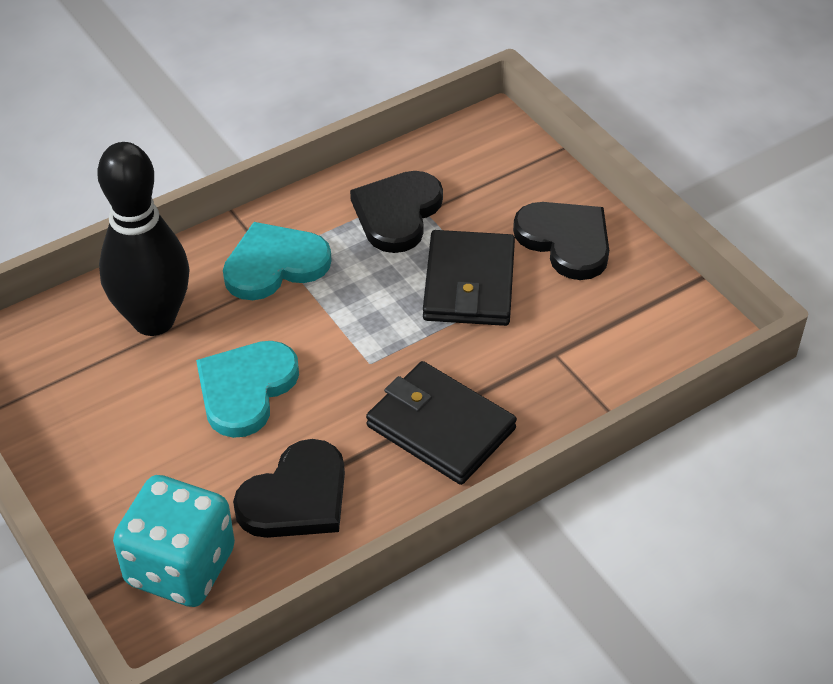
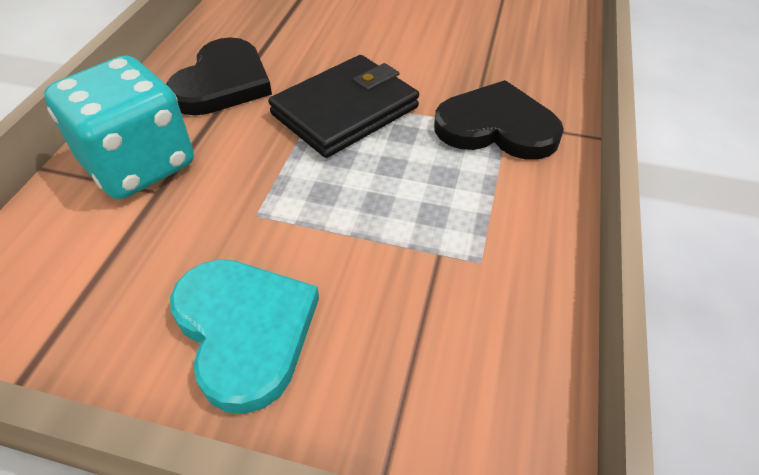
black bowling pin: [97,142,189,336] = 1 -> none = 0
black heart: [233,439,345,538] [350,171,443,253] [513,202,609,280] = 3 -> [166,37,272,115] [434,80,564,160] = 2
black wallet: [366,361,517,485] [423,230,515,326] = 2 -> [268,55,419,158] = 1
turquoise heart: [196,341,299,438] [223,222,332,300] = 2 -> [170,259,319,414] = 1

